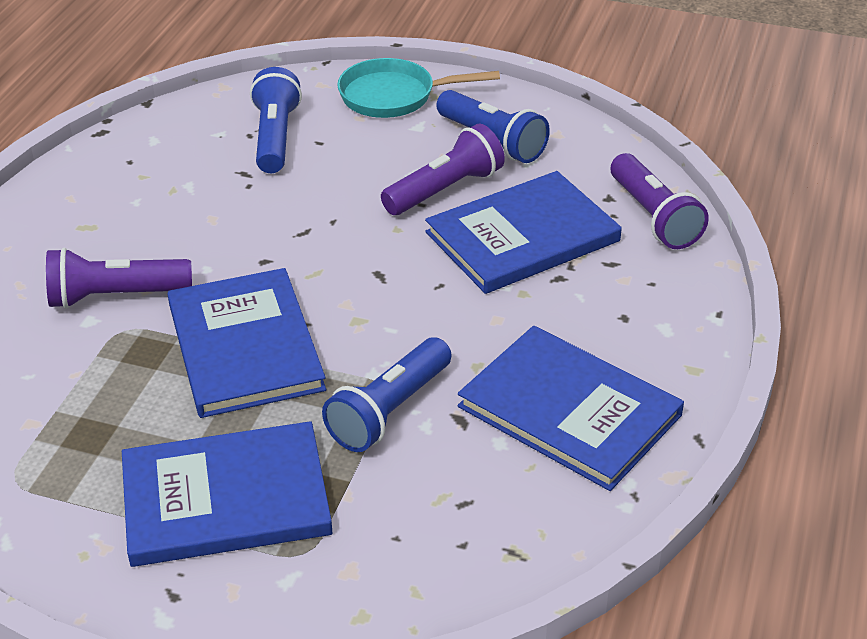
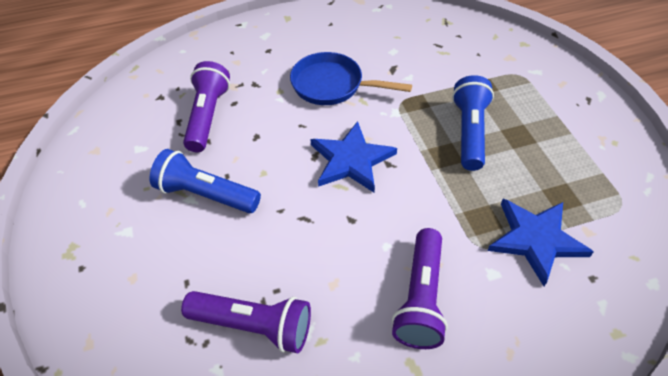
blue book: [122,421,333,567] [167,268,326,418] [425,171,622,294] [458,326,684,491] = 4 -> none = 0
blue flashlight: [250,67,302,173] [322,337,451,452] [436,90,550,163] = 3 -> [150,149,261,213] [452,75,494,171] = 2
blue pan: none = 0 -> [290,52,412,105] = 1
blue star: none = 0 -> [310,121,397,192] [487,199,594,286] = 2
turquoise pan: [337,58,500,118] = 1 -> none = 0

